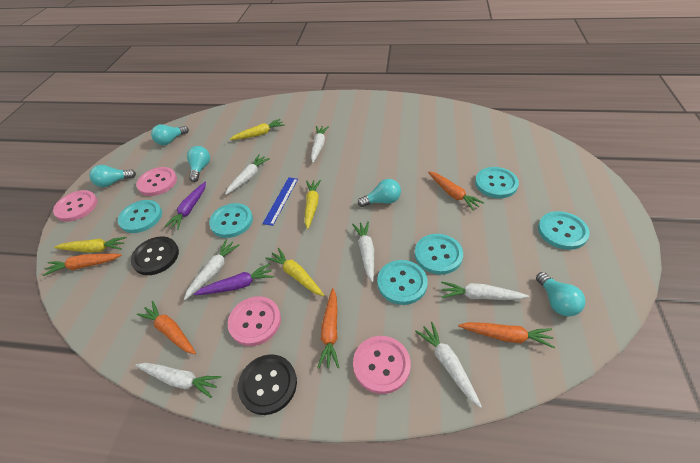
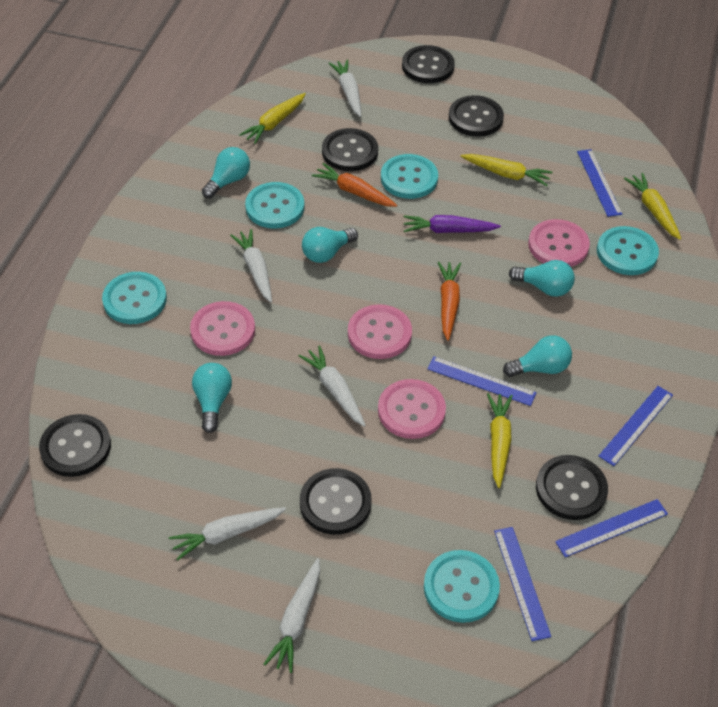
black button: [131,236,179,275] [238,354,297,415] = 2 -> [39,414,111,477] [300,468,372,535] [322,128,378,171] [402,45,455,83] [449,95,504,136] [536,455,608,520] = 6
blue ruler: [263,177,298,226] = 1 -> [427,356,536,406] [494,527,551,641] [555,499,668,557] [577,149,622,217] [599,386,673,466] = 5
orange carrot: [43,254,122,276] [137,301,196,354] [317,288,339,368] [428,171,484,211] [458,322,555,348] = 5 -> [312,163,397,207] [438,262,461,341] = 2
purple carrot: [164,182,206,230] [194,263,274,295] = 2 -> [403,215,501,233] = 1
turquoise button: [118,200,162,233] [209,203,253,238] [377,260,428,305] [415,234,463,275] [475,167,519,198] [538,211,590,250] = 6 -> [102,272,167,324] [245,182,304,229] [381,154,438,199] [424,550,500,623] [597,226,659,275] = 5
white carrot: [135,363,221,398] [184,239,240,300] [225,155,270,195] [311,126,329,163] [352,221,374,282] [415,322,482,408] [441,282,529,300] = 7 -> [169,507,286,560] [230,229,272,303] [264,558,320,673] [299,345,366,427] [329,60,361,117] = 5

